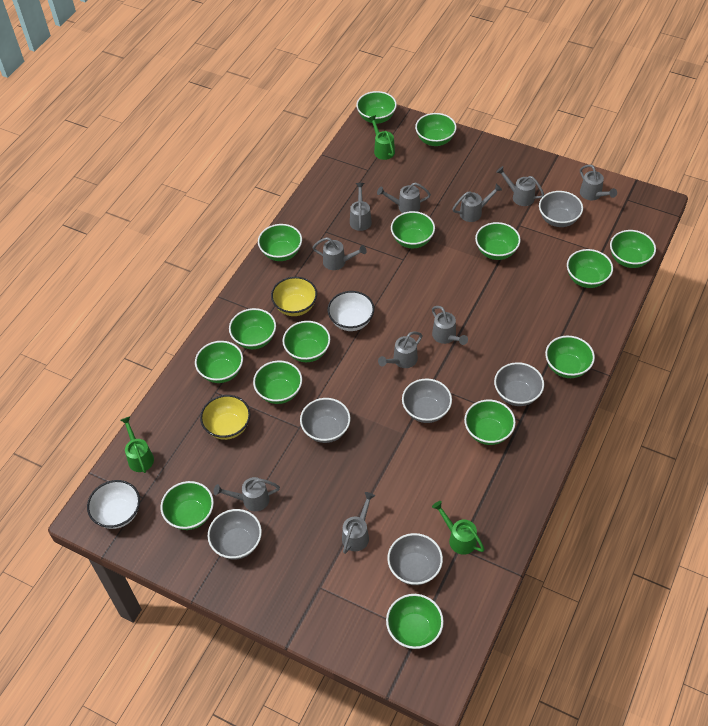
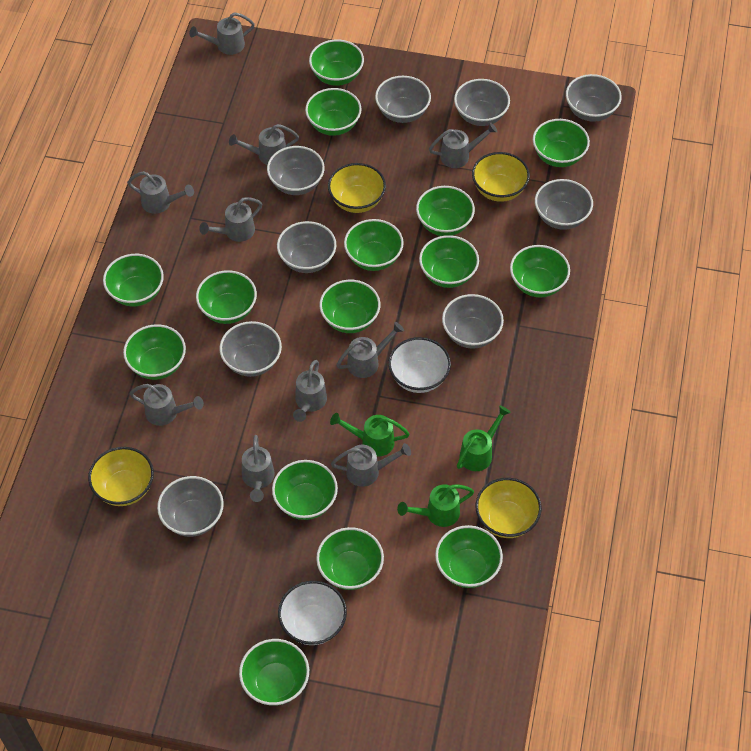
grey bowl: [208,509,262,560] [300,398,351,443] [387,533,443,585] [402,379,452,423] [494,362,544,406] [539,191,583,227] = 6 -> [157,476,224,537] [219,321,282,377] [267,146,325,195] [277,221,336,273] [375,76,431,123] [442,294,504,349] [454,79,510,126] [535,179,593,230] [566,74,622,122] = 9
yellow bowl: [200,395,250,440] [271,277,317,316] = 2 -> [88,447,154,506] [328,163,386,213] [472,152,530,202] [475,478,542,538] = 4

